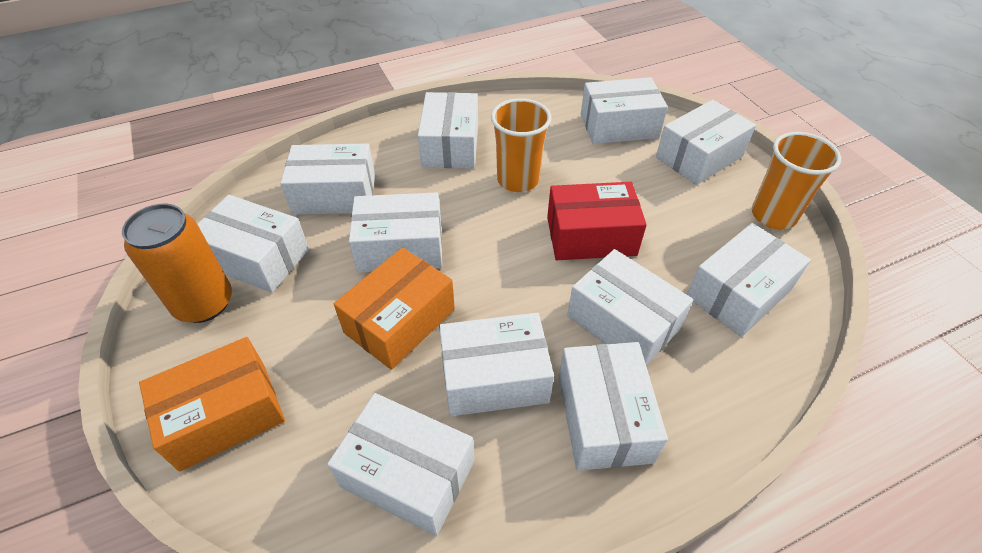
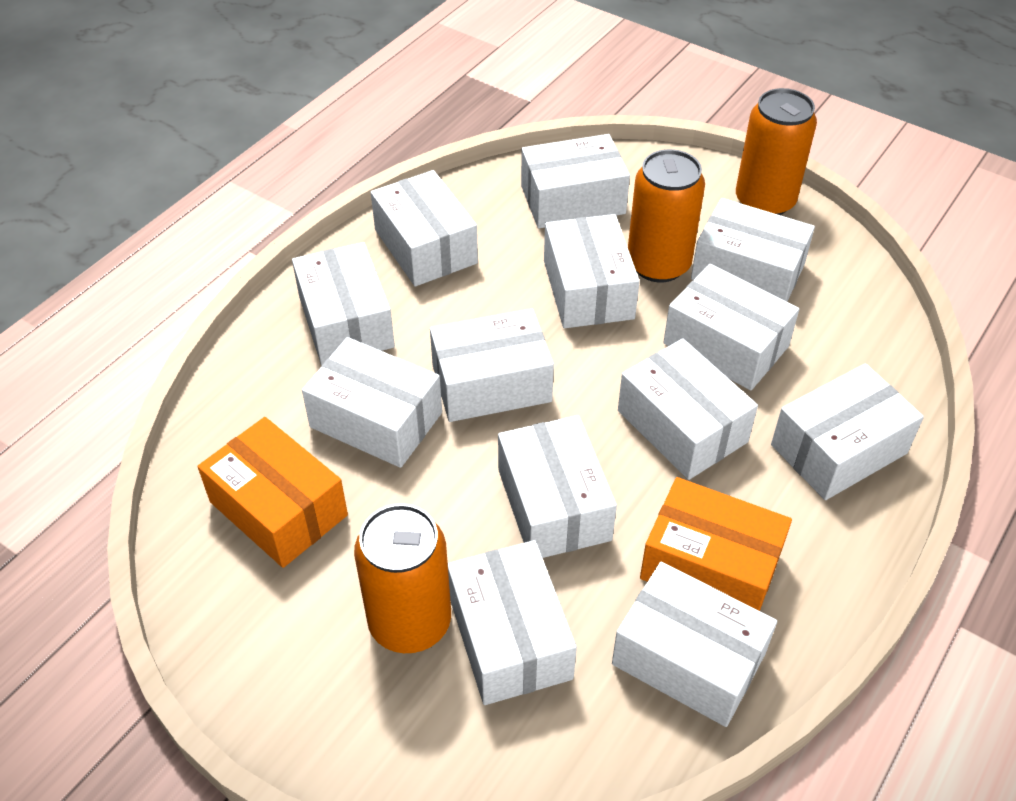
orange can: [122,204,232,323] = 1 -> [354,504,451,653] [628,149,705,282] [736,88,817,215] = 3
orange cup: [491,98,552,192] [752,132,841,229] = 2 -> none = 0
red box: [547,182,647,260] = 1 -> none = 0
white box: [197,195,309,293] [281,143,375,215] [327,393,474,536] [349,192,442,272] [418,92,478,169] [439,313,554,416] [559,342,668,471] [567,249,693,366] [581,77,668,144] [656,100,756,185] [687,223,811,337] = 11 -> [292,242,395,365] [302,337,442,468] [371,170,478,286] [430,309,554,422] [448,540,577,705] [498,415,617,558] [521,134,630,228] [544,214,640,328] [612,562,777,727] [618,338,758,480] [663,264,799,390] [691,198,815,301] [771,363,924,500] = 13

